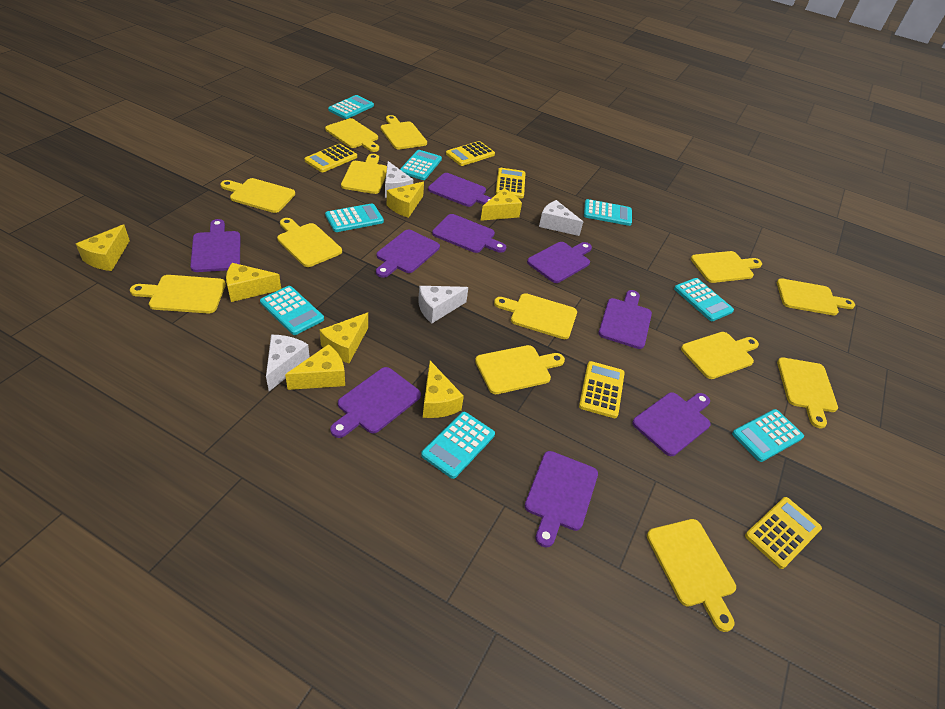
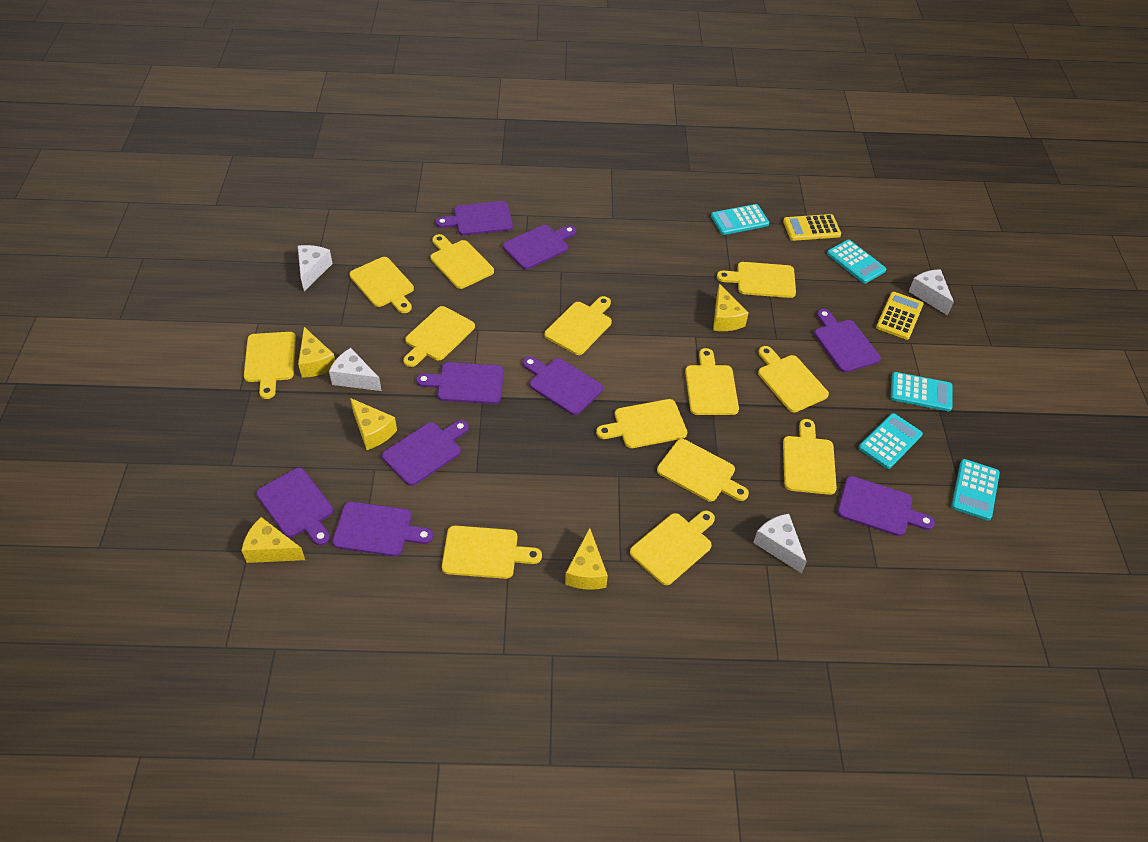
turquoise calculator: [260,286,324,335] [325,203,384,232] [328,95,374,119] [400,150,442,180] [421,412,495,479] [584,199,632,226] [674,278,734,321] [732,409,804,462] = 8 -> [711,204,769,235] [827,240,886,284] [859,413,923,469] [890,372,952,411] [951,459,1000,521] = 5
yellow calculator: [304,144,357,172] [446,141,495,166] [496,168,526,199] [579,361,625,418] [745,497,822,569] = 5 -> [783,214,841,241] [876,292,924,340] = 2
yellow cheese: [76,224,130,271] [226,263,281,302] [285,344,345,390] [320,313,368,363] [387,181,424,218] [423,361,464,418] [481,188,522,221] = 7 -> [241,517,305,563] [298,327,335,378] [350,398,397,450] [565,528,608,590] [713,284,748,331] = 5

